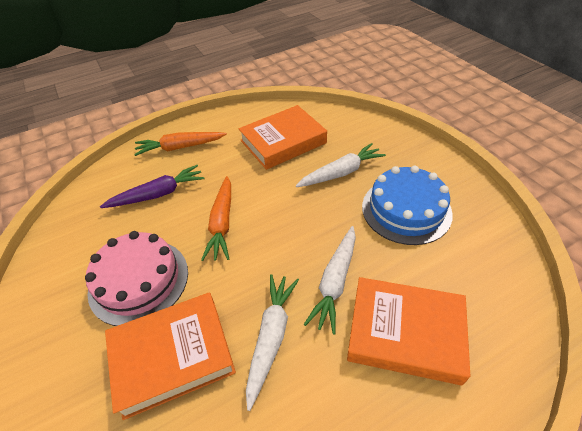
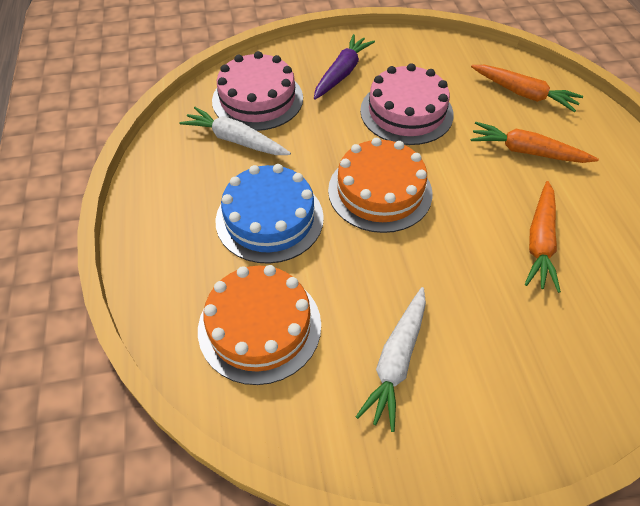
orange book: [105,292,236,420] [239,105,327,170] [347,277,470,386] = 3 -> none = 0
orange cake: none = 0 -> [198,265,321,385] [328,137,432,233] = 2
orange carrot: [134,132,227,156] [201,176,231,261] = 2 -> [471,65,583,112] [471,122,599,163] [525,181,561,293] = 3
pink cake: [85,231,188,326] = 1 -> [212,51,303,131] [360,63,454,145] = 2
white carrot: [246,274,299,411] [296,143,386,187] [304,226,356,335] = 3 -> [180,107,291,155] [356,287,426,432] = 2

